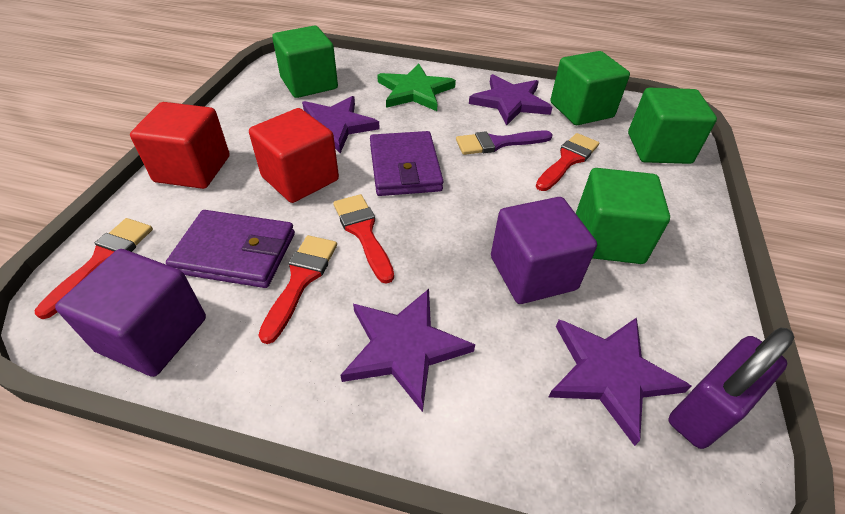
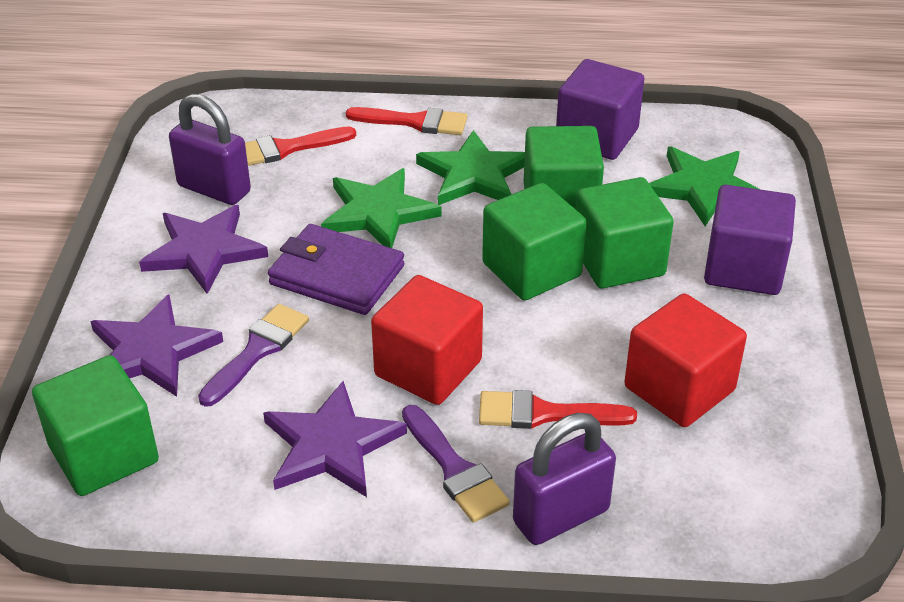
green star: [377,63,456,111] = 1 -> [321,168,442,248] [416,130,525,205] [649,146,761,226] = 3
purple brush: [456,130,553,155] = 1 -> [198,304,309,407] [402,405,510,523] = 2
purple padlock: [668,328,794,449] = 1 -> [169,94,251,205] [513,413,616,545] = 2
purple star: [302,96,380,153] [340,289,475,412] [469,74,552,126] [549,317,691,446] = 4 -> [90,294,223,397] [139,205,268,294] [263,381,407,497] = 3
purple wallet: [166,210,295,288] [370,131,443,196] = 2 -> [268,224,405,315] = 1
red brush: [35,218,153,319] [258,235,337,344] [333,194,394,284] [536,133,599,191] = 4 -> [245,126,356,166] [346,107,467,135] [479,390,637,429] = 3

